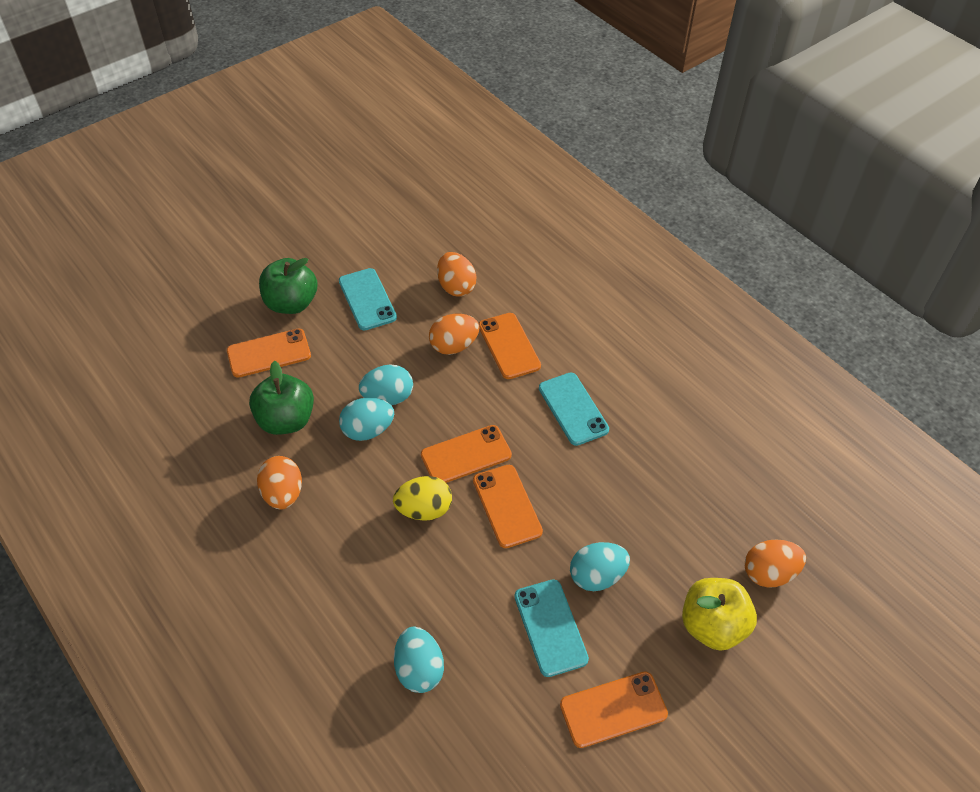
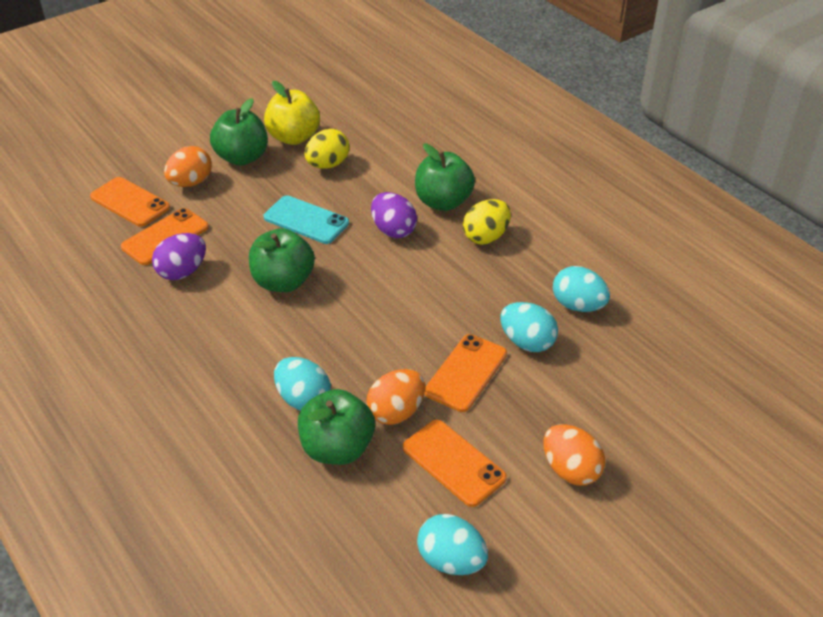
green apple: [249,361,314,435] [259,258,318,314] = 2 -> [210,98,268,166] [249,228,315,292] [298,389,375,465] [415,144,475,211] = 4
orange egg: [257,456,302,509] [429,314,480,355] [437,252,476,297] [745,539,806,588] = 4 -> [164,146,212,187] [366,369,425,425] [543,425,605,486] = 3
orange phone: [227,329,311,378] [421,425,512,483] [473,465,543,548] [479,313,541,379] [560,671,668,748] = 5 -> [90,177,170,227] [121,208,209,265] [403,420,507,507] [424,334,507,412] = 4
purple egg: none = 0 -> [152,233,206,280] [371,192,417,238] = 2
turquoise phone: [339,268,397,330] [514,579,589,677] [539,372,609,446] = 3 -> [264,195,349,244] = 1
yellow egg: [393,476,452,521] = 1 -> [304,129,349,169] [463,199,511,245] = 2

